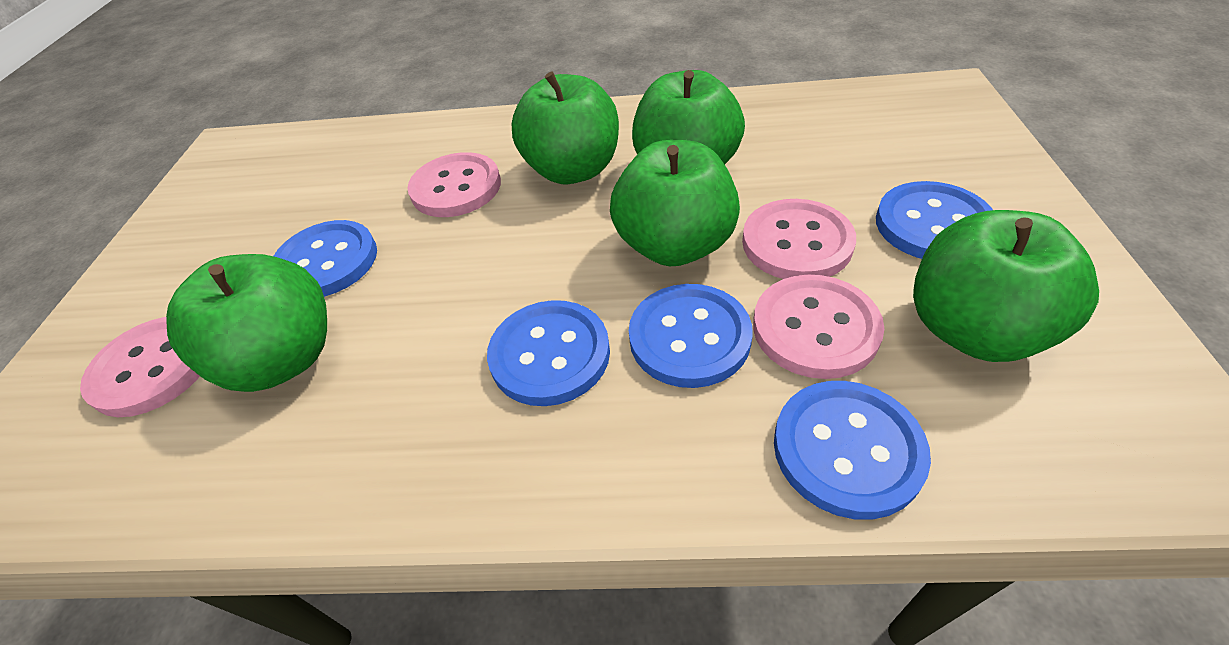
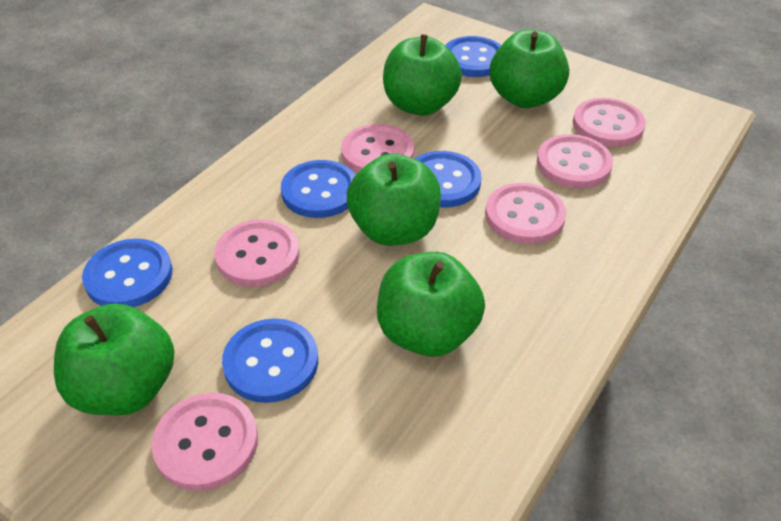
pink button: [80,317,200,417] [407,152,501,217] [742,199,856,279] [753,274,884,379] = 4 -> [151,393,258,491] [215,219,300,287] [341,124,414,173] [485,183,566,244] [537,134,613,189] [573,98,646,147] = 6

